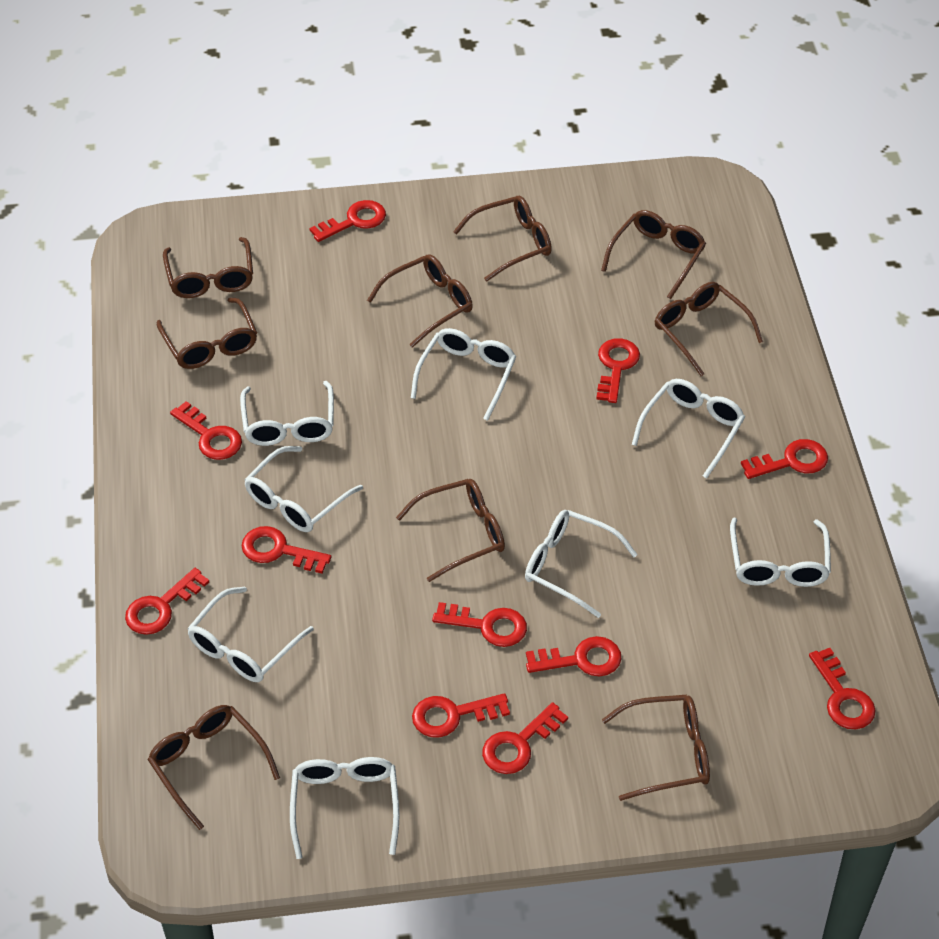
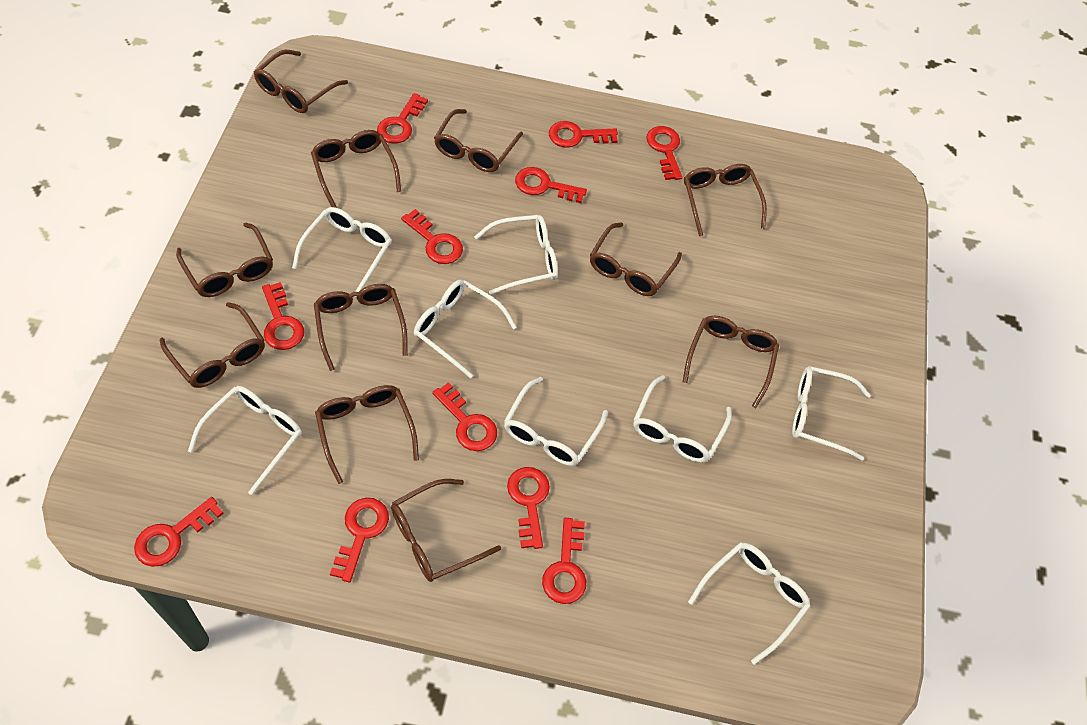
brown glasses: [148,705,280,830] [157,298,257,369] [163,237,253,298] [367,254,473,348] [396,479,505,582] [453,196,552,282] [601,210,706,299] [602,695,710,801] [655,282,763,376] = 9 -> [160,302,265,388] [176,223,273,297] [254,50,348,113] [311,130,401,208] [314,284,408,371] [315,385,419,484] [391,479,501,582] [434,109,523,172] [590,223,682,296] [683,316,779,408] [684,164,767,236] = 11

